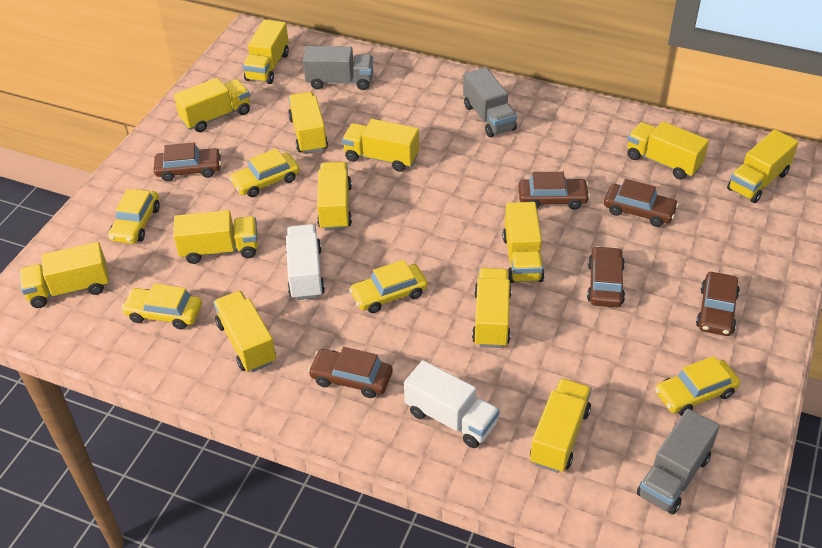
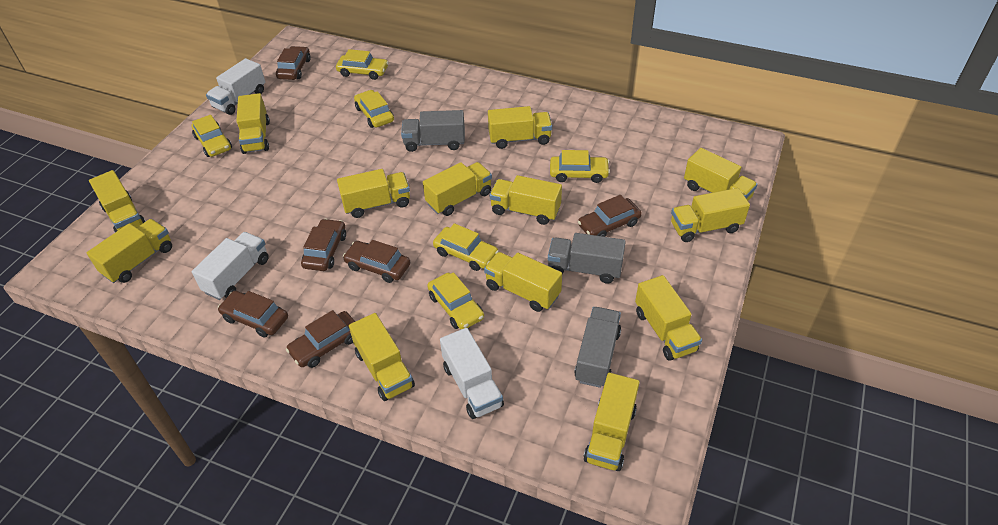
white truck: [286,224,325,300] [404,360,500,448] = 2 -> [192,232,269,300] [206,58,265,115] [440,328,504,419] = 3
yellow car: [108,189,160,244] [121,284,202,329] [229,148,300,197] [349,260,428,313] [655,356,740,416] = 5 -> [191,115,232,157] [336,49,389,80] [354,90,394,128] [427,272,484,329] [433,223,499,271] [550,150,610,183] = 6

